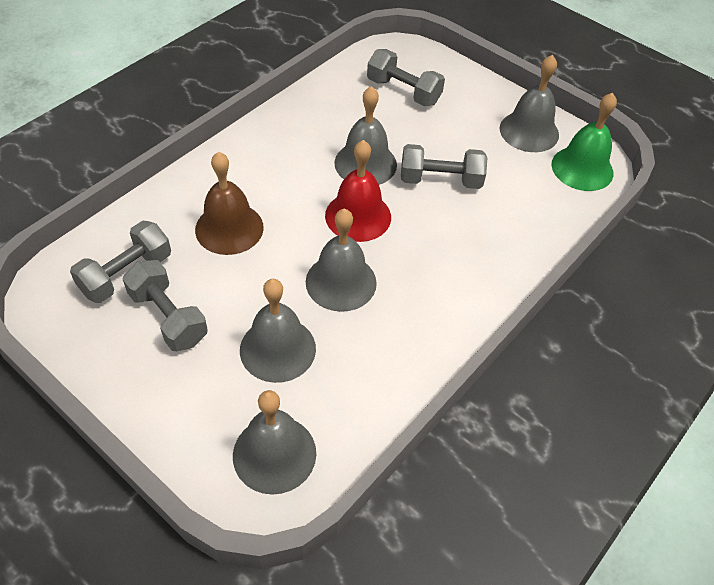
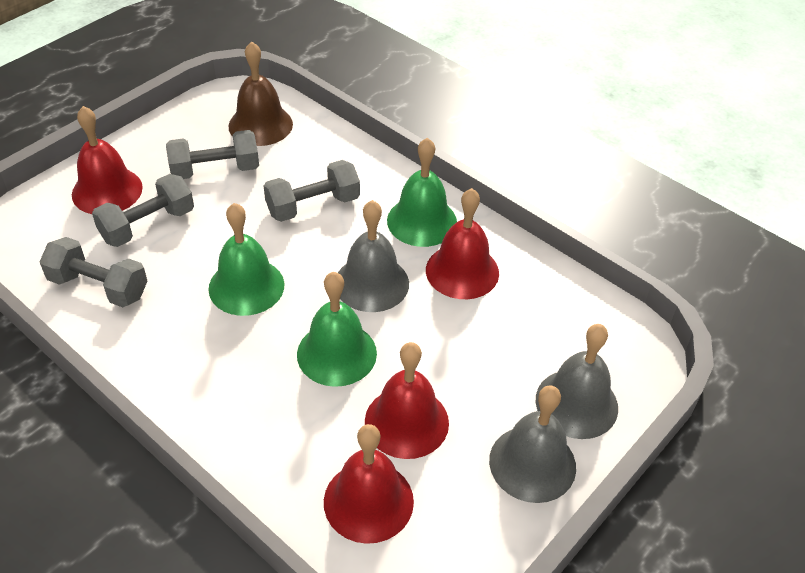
green bell: [552,93,617,191] = 1 -> [208,203,284,316] [297,272,377,387] [387,138,457,247] = 3
grey bell: [233,390,316,495] [240,279,316,383] [306,209,377,312] [334,86,397,185] [500,55,559,152] = 5 -> [338,200,409,312] [489,386,576,503] [536,324,618,439] = 3
red bell: [325,140,391,242] = 1 -> [72,106,143,214] [324,424,414,544] [365,342,449,459] [426,188,499,299] = 4

